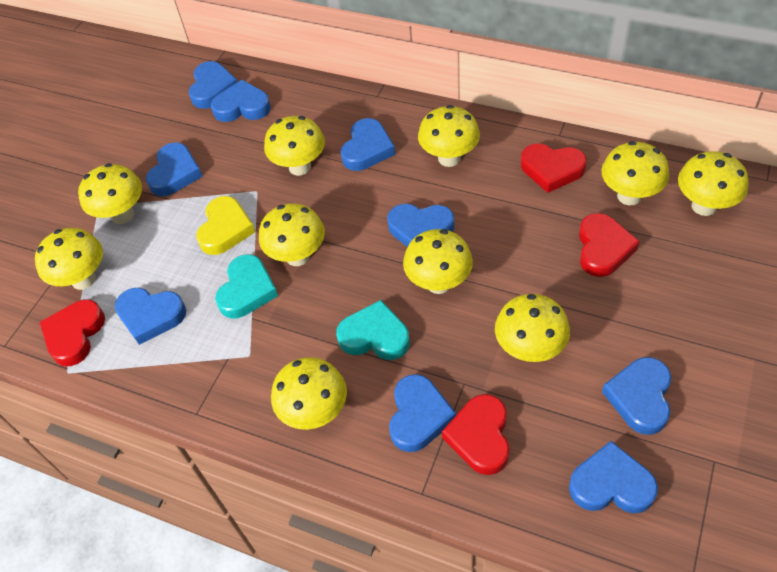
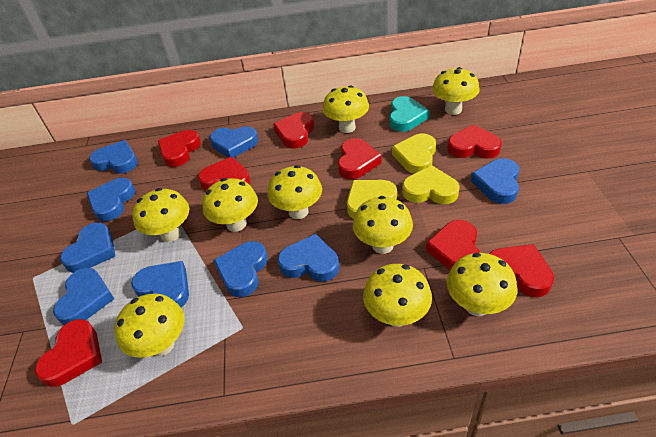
red heart: [40,299,105,366] [442,394,510,475] [521,144,587,193] [579,213,640,277] = 4 -> [35,319,102,387] [158,130,201,167] [198,157,251,191] [273,112,314,148] [338,138,382,179] [426,220,480,270] [447,124,502,159] [489,244,554,297] = 8
turquoise heart: [215,254,278,318] [336,300,410,360] = 2 -> [389,96,429,132] = 1
yellow heart: [196,196,255,255] = 1 -> [347,180,397,219] [392,134,436,174] [402,165,460,204] = 3
yellow mushroom: [35,228,103,290] [78,163,142,224] [259,203,325,266] [264,116,325,176] [271,357,347,430] [403,229,473,294] [418,105,480,167] [495,294,570,362] [601,141,669,205] [678,151,749,216] = 10 -> [115,294,184,358] [132,188,189,242] [202,178,258,232] [268,165,322,219] [323,85,369,133] [353,196,413,254] [363,264,432,327] [432,67,479,115] [447,253,517,316] = 9

